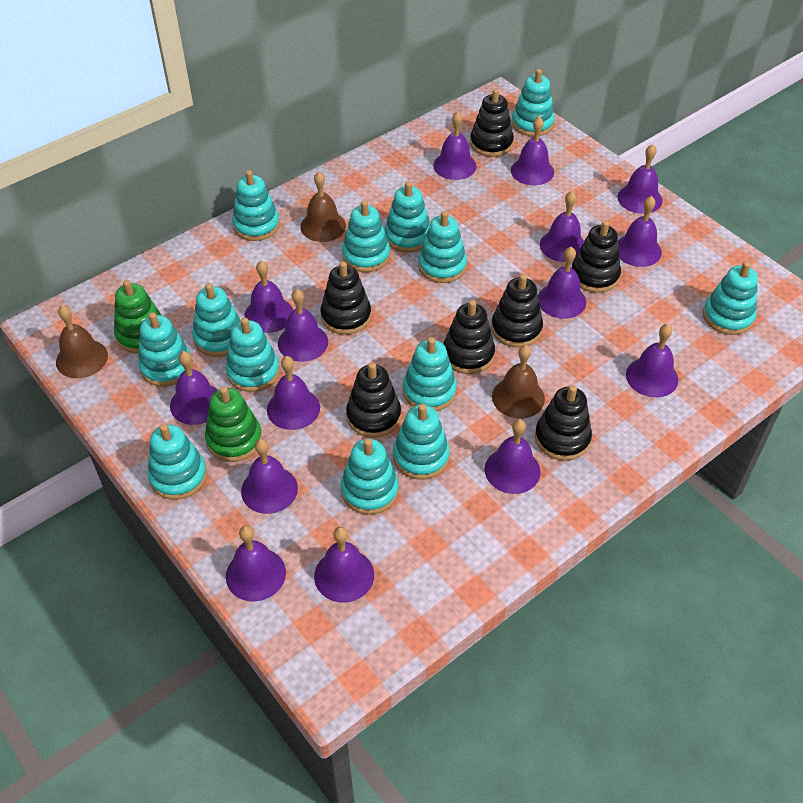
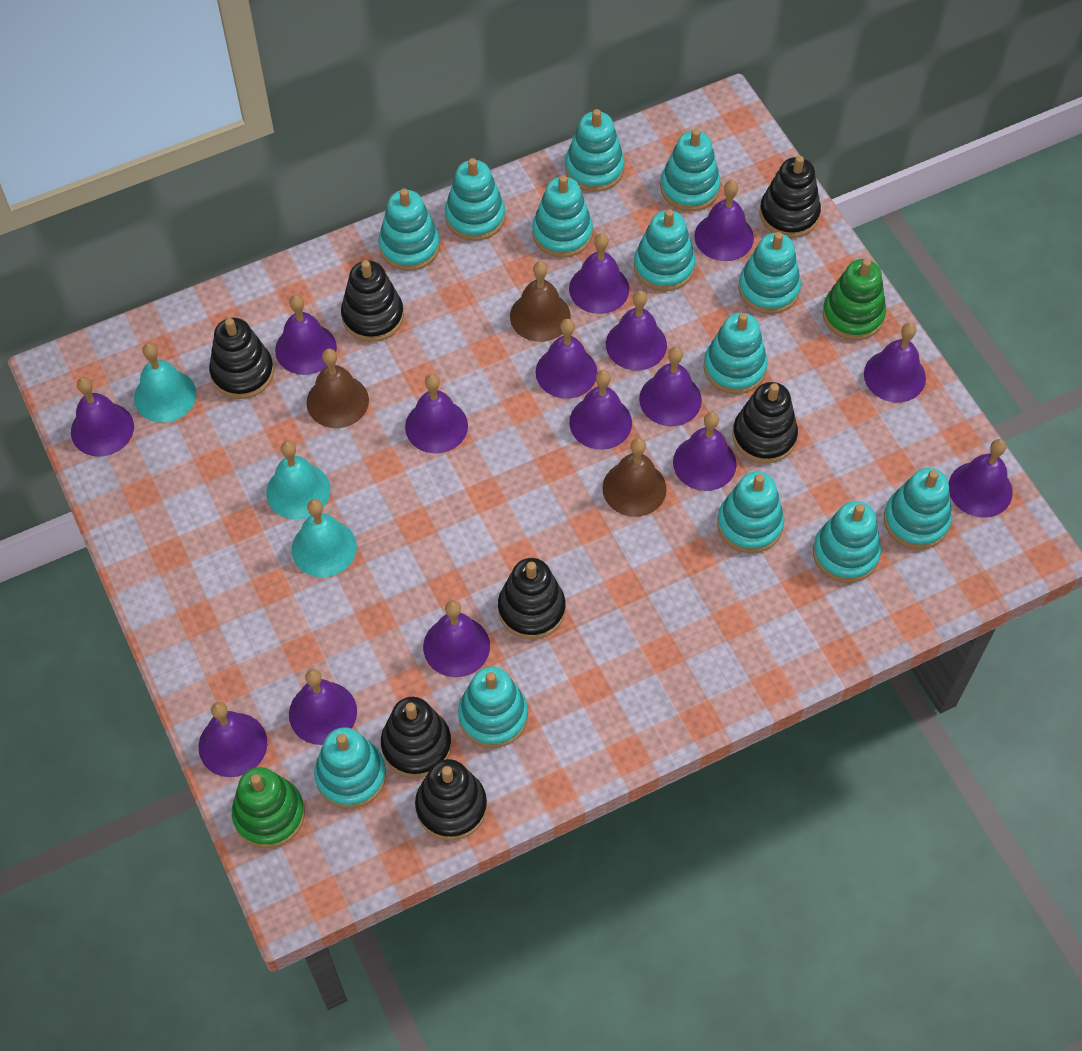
turquoise bell: none = 0 -> [134,343,197,423] [266,441,330,519] [292,499,357,577] = 3

